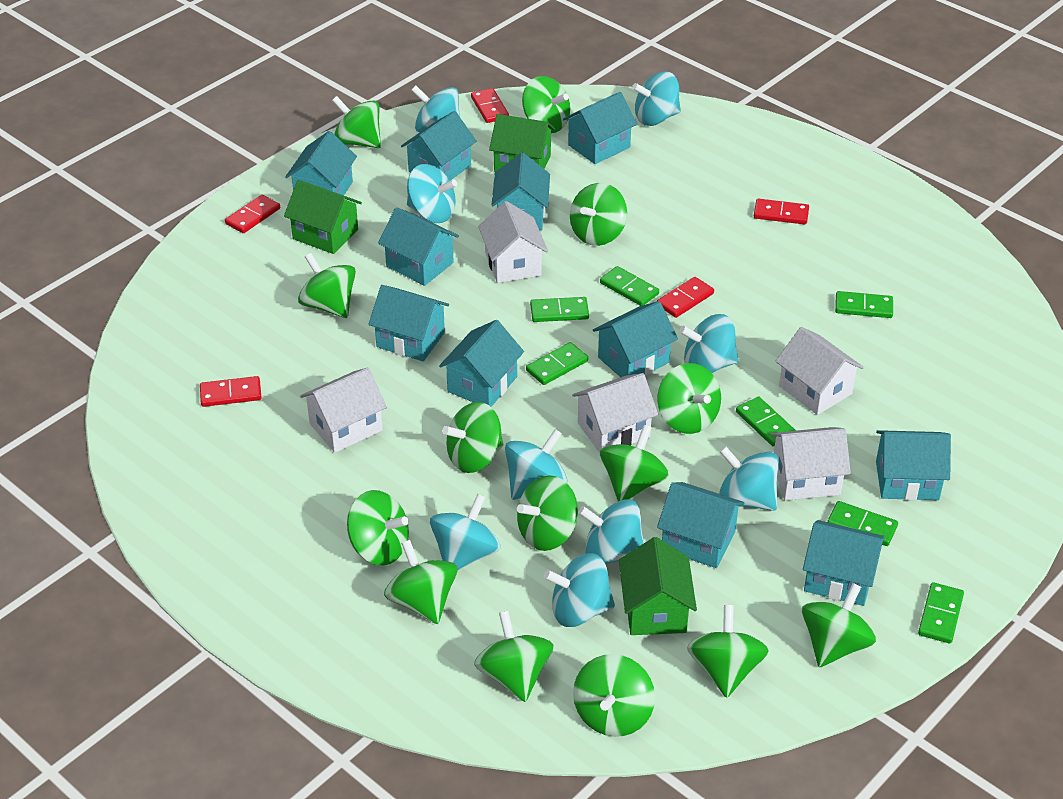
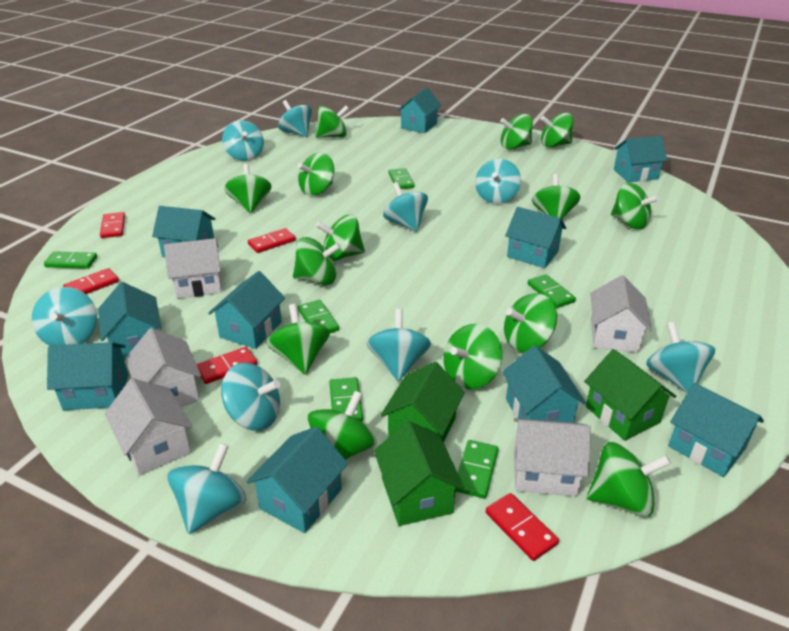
green domino: [526,342,588,385] [530,297,589,322] [600,266,659,306] [736,396,796,446] [827,501,898,546] [835,291,893,318] [918,582,964,644] = 7 -> [44,251,97,269] [298,300,339,333] [329,377,363,422] [389,168,414,189] [455,440,498,499] [528,274,576,308] = 6
turquoise house: [285,131,357,196] [369,285,449,361] [378,208,459,286] [401,111,477,180] [439,320,524,407] [492,153,550,230] [563,92,637,164] [593,301,678,377] [657,482,744,568] [803,520,885,606] [876,430,951,501] = 11 -> [47,342,128,410] [98,282,162,360] [152,206,215,257] [208,271,285,349] [246,427,348,533] [397,88,442,133] [502,345,586,423] [505,207,566,268] [614,136,668,182] [668,383,764,477] = 10

